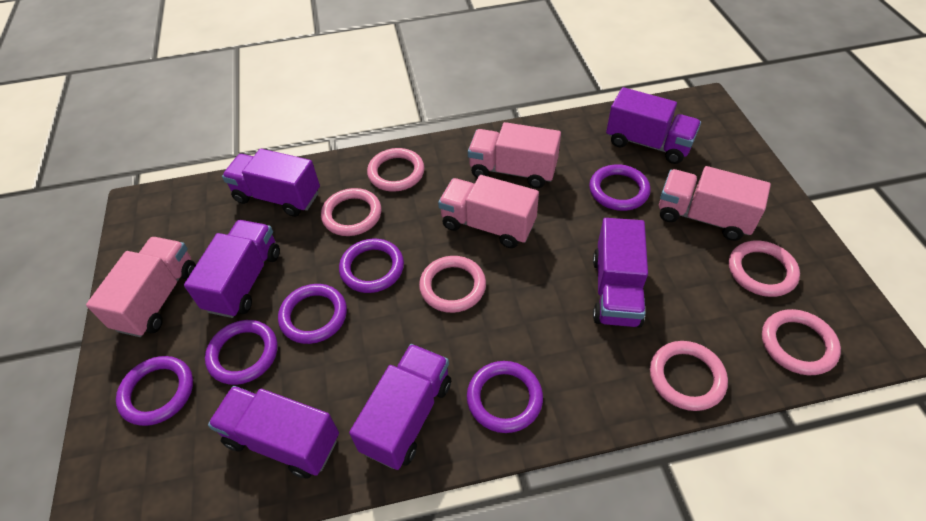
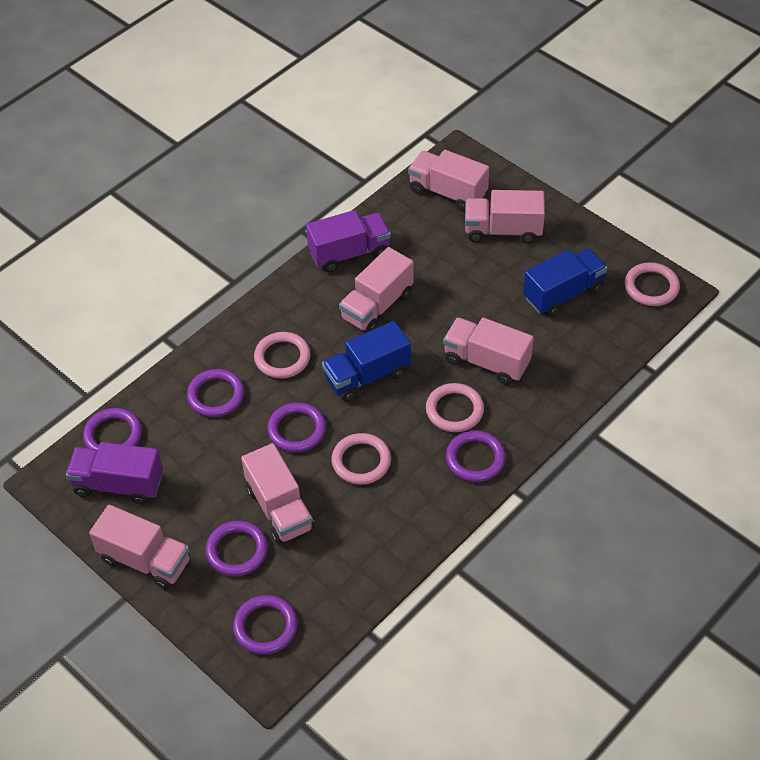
blue truck: none = 0 -> [322,321,411,401] [523,248,607,317] = 2
pink ring: [321,188,381,236] [367,148,425,192] [419,256,486,313] [650,341,728,411] [729,240,800,297] [762,309,841,375] = 6 -> [254,332,311,378] [332,433,391,485] [426,383,484,432] [625,262,680,306] = 4
pink truck: [86,237,196,337] [438,175,539,248] [468,122,561,188] [659,166,771,241] = 4 -> [89,505,190,590] [241,443,314,544] [339,247,414,333] [408,150,489,212] [443,317,534,385] [465,190,545,244] = 6
purple truck: [184,220,280,318] [208,386,339,479] [222,149,320,217] [349,344,451,470] [593,218,648,327] [606,87,701,164] = 6 -> [66,442,163,505] [306,210,391,272] = 2

